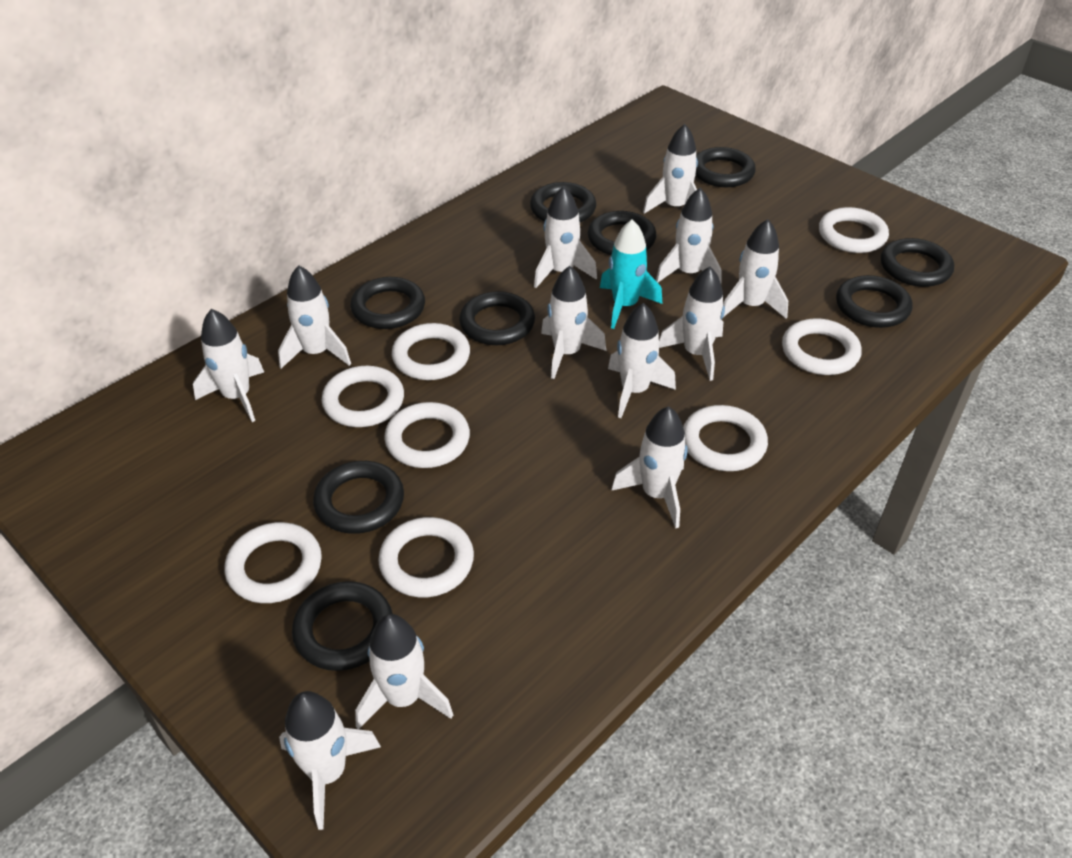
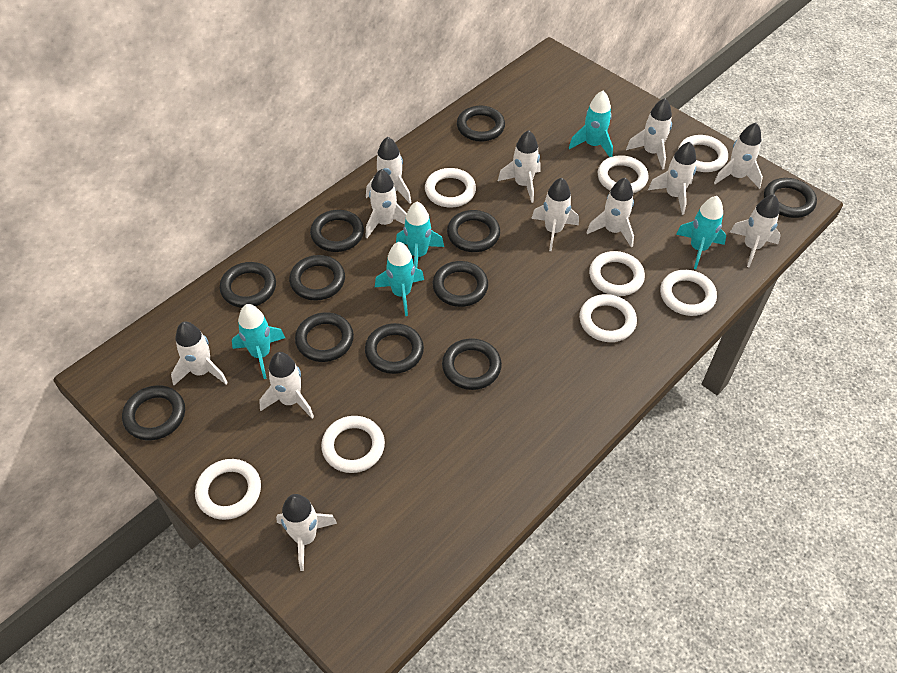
black ring: [292,581,393,671] [313,461,404,534] [350,277,425,329] [459,291,535,345] [530,182,596,222] [588,211,657,255] [695,147,756,187] [836,275,913,328] [881,238,954,287] = 9 -> [122,385,185,440] [220,262,276,308] [289,255,345,301] [295,312,354,362] [310,210,364,252] [365,323,424,374] [433,261,488,307] [442,338,502,390] [447,210,500,252] [457,106,505,142] [764,178,817,218] = 11
turquoise rocket: [600,219,662,329] = 1 -> [232,304,285,379] [375,242,424,316] [396,202,444,268] [569,91,613,157] [676,196,726,269] = 5

